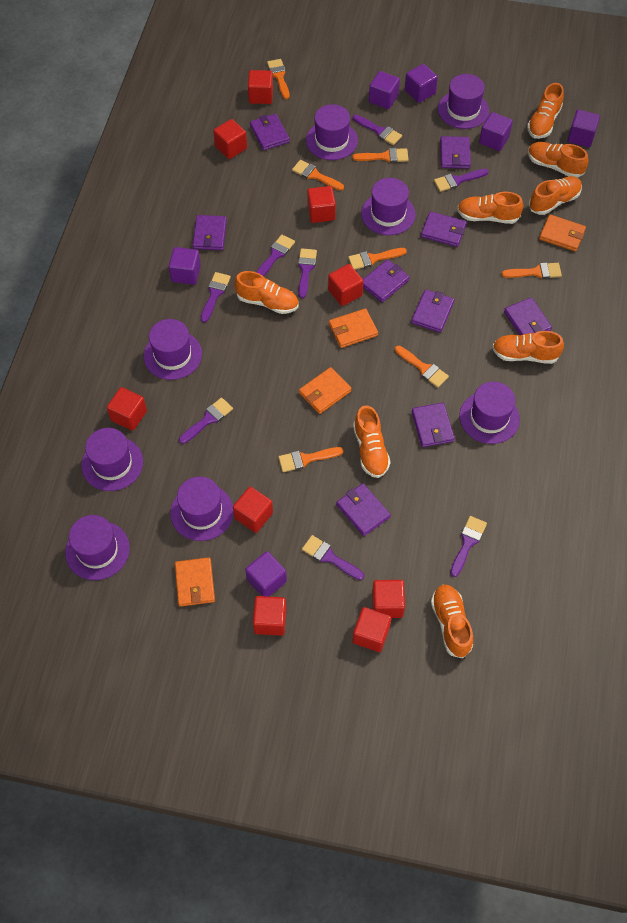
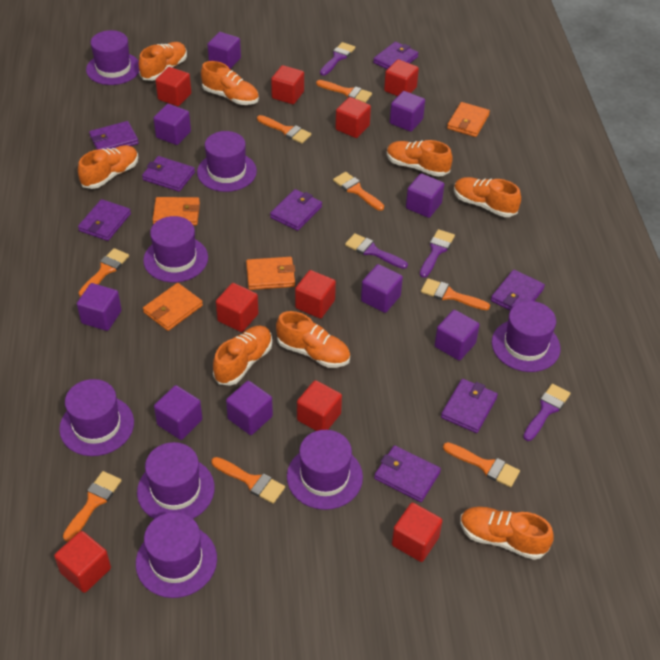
orange brush: [267,59,290,99] [278,447,343,472] [292,160,344,191] [348,248,407,270] [352,148,409,163] [395,346,449,388] [501,263,562,279] = 7 -> [63,471,122,542] [79,248,129,297] [211,457,285,504] [257,115,311,144] [316,80,372,103] [333,172,384,211] [421,278,490,310] [443,442,520,487] = 8
purple brush: [179,398,233,444] [201,272,231,323] [256,235,295,277] [298,248,317,298] [302,535,364,580] [353,115,402,145] [434,168,489,192] [450,516,487,577] = 8 -> [320,42,355,76] [345,233,408,269] [420,229,455,278] [523,383,570,441] = 4
purple cube: [169,247,201,285] [245,551,287,597] [369,71,400,109] [405,64,438,103] [479,112,513,151] [568,110,600,147] = 6 -> [77,283,122,331] [153,104,191,145] [154,385,202,440] [207,32,241,69] [226,381,273,435] [361,264,403,313] [390,91,425,132] [406,173,444,218] [434,310,480,361] = 9
purple wallet: [192,215,227,250] [250,114,290,150] [336,483,391,536] [363,259,409,302] [411,290,454,333] [412,403,455,447] [421,211,467,247] [440,136,471,169] [504,297,552,335] = 9 -> [78,199,131,241] [89,121,139,150] [142,156,195,192] [270,189,322,231] [373,42,418,69] [374,445,441,502] [441,379,498,433] [491,270,545,310] = 8

